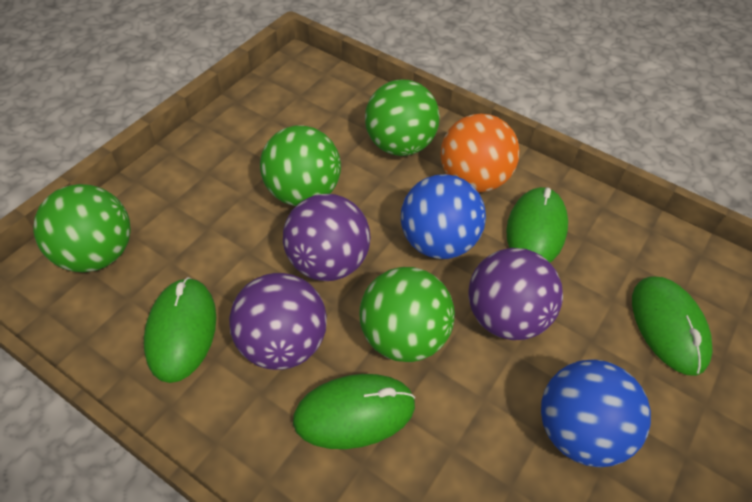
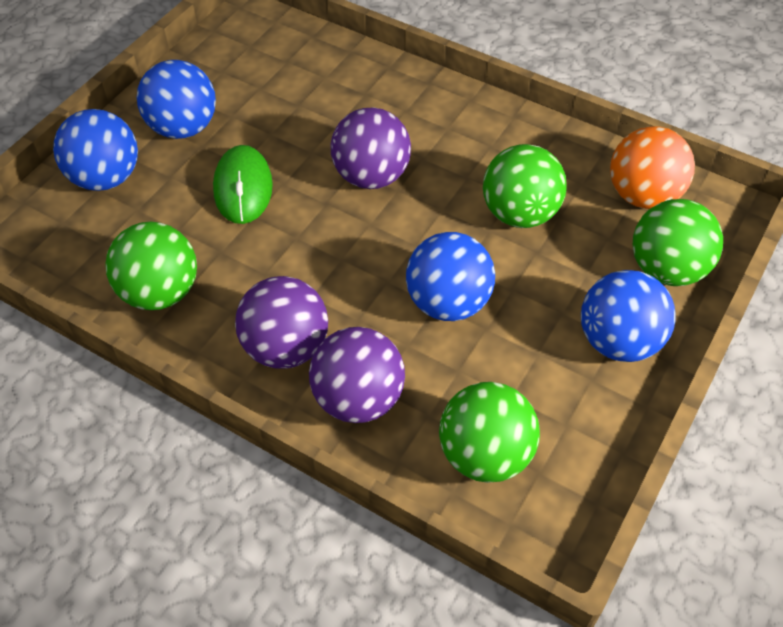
blue ball: [401,174,486,259] [541,359,651,467] = 2 -> [53,109,138,191] [137,60,216,139] [406,232,495,321] [581,270,676,362] = 4
green mouse: [144,277,216,383] [293,374,415,449] [506,187,568,262] [632,276,713,376] = 4 -> [213,145,273,224] = 1

